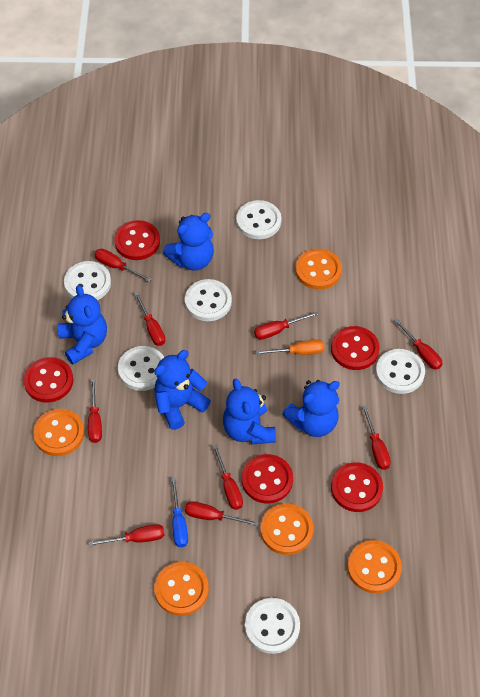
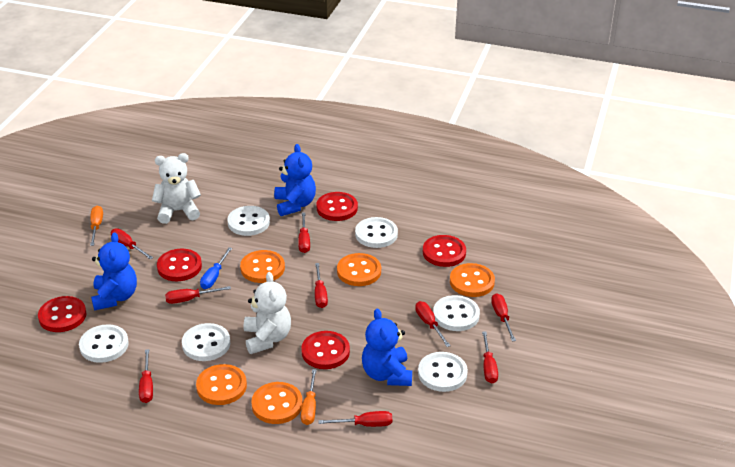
blue teddy bear: [58,285,107,365] [154,350,211,430] [163,213,214,271] [223,379,276,445] [282,380,340,437] = 5 -> [91,233,137,311] [274,144,316,216] [362,308,412,386] = 3
orange screwdriver: [256,340,325,355] = 1 -> [90,206,103,246] [301,369,317,425] = 2
white teddy bear: none = 0 -> [152,153,201,224] [244,272,291,354] = 2

